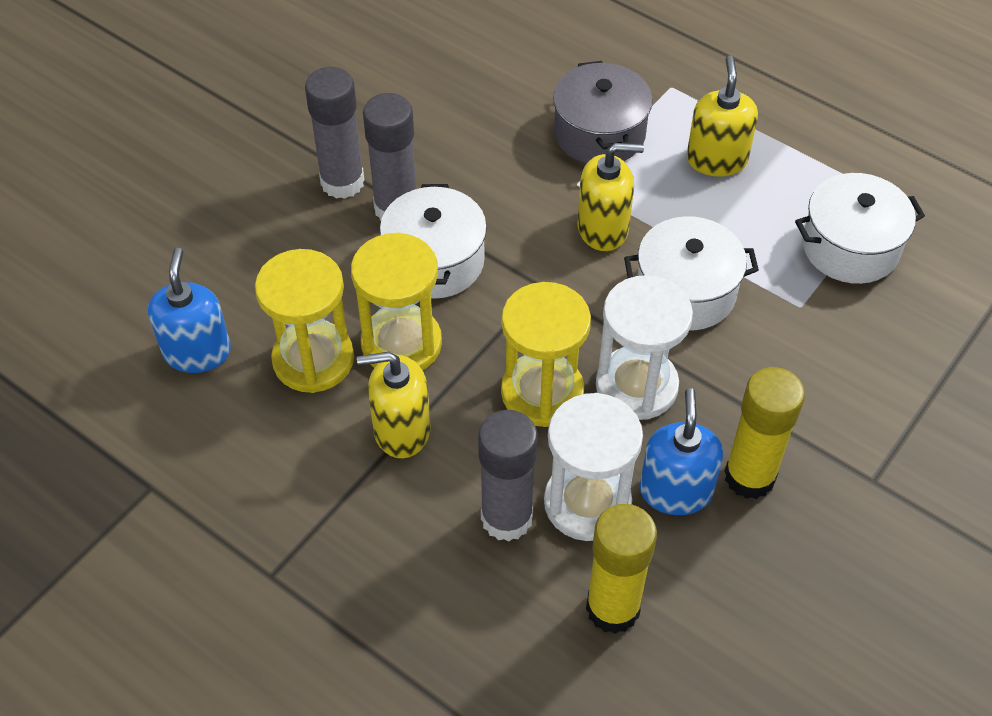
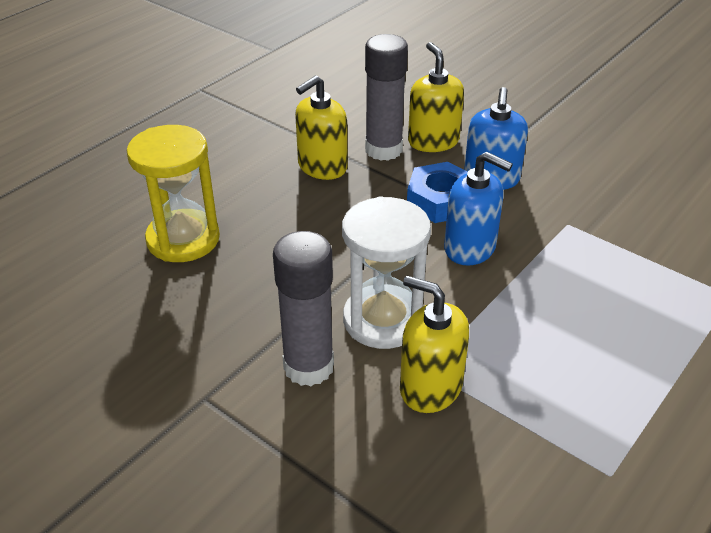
blue nut: none = 0 -> [407,162,468,223] = 1
grey glue stick: [305,67,364,199] [363,93,416,221] [478,410,538,542] = 3 -> [273,231,334,386] [365,34,408,161] = 2
grey pot: [553,61,653,164] = 1 -> none = 0
white hourglass: [544,393,643,541] [596,275,693,420] = 2 -> [342,196,431,349] = 1
white pot: [380,184,487,299] [624,216,759,330] [795,173,925,284] = 3 -> none = 0
yellow glue stick: [586,504,657,634] [724,367,805,499] = 2 -> none = 0
yellow hourglass: [255,249,354,393] [351,232,442,370] [501,282,591,427] = 3 -> [127,125,220,262] = 1

